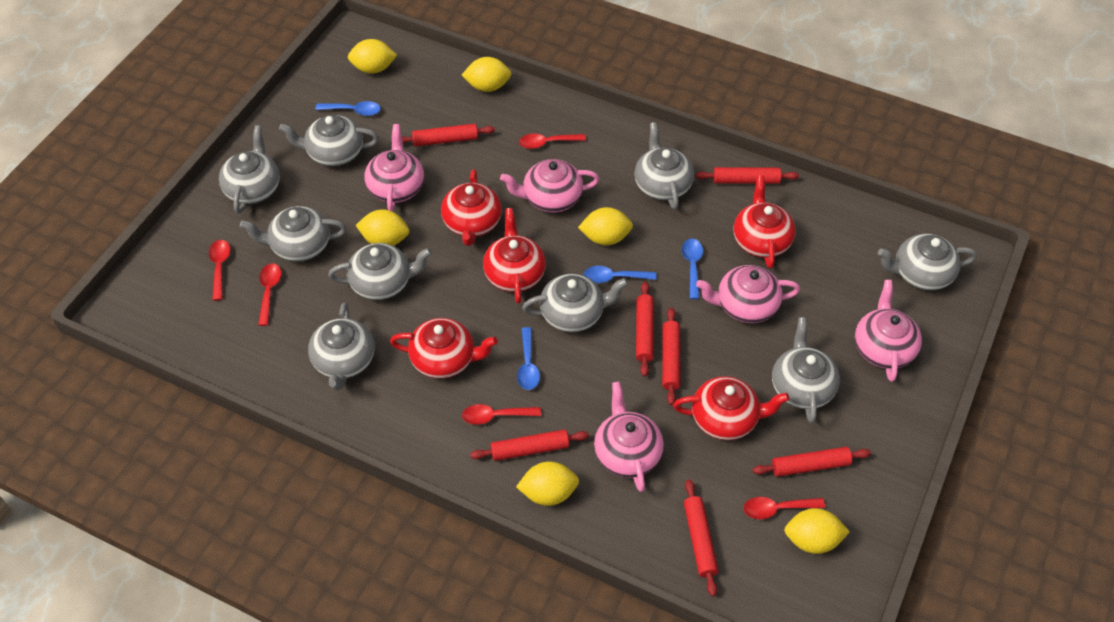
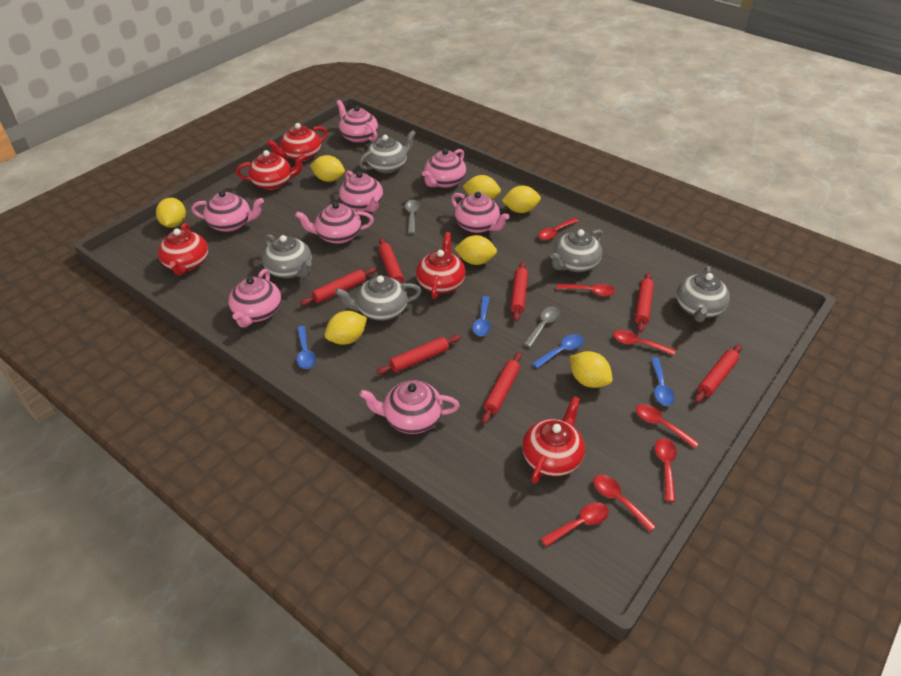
grey spoon: none = 0 -> [405,200,420,234] [524,307,560,347] = 2
grey teapot: [219,125,280,214] [240,206,347,262] [279,115,379,166] [308,302,375,390] [328,243,432,300] [522,274,628,332] [634,122,694,209] [772,317,840,423] [878,234,977,290] = 9 -> [262,234,312,278] [335,275,422,321] [359,130,416,173] [550,229,603,272] [677,266,730,322] = 5
pink teapot: [364,124,424,212] [500,159,600,212] [594,382,664,492] [696,265,800,323] [855,280,922,382] = 5 -> [191,191,264,232] [228,269,281,327] [295,202,374,244] [336,100,378,143] [339,171,383,212] [359,380,460,434] [422,149,466,188] [451,192,510,233] = 8
red spoon: [209,240,230,301] [258,263,282,326] [462,404,541,425] [519,133,586,149] [744,497,825,519] = 5 -> [538,218,579,240] [541,502,609,547] [557,284,615,296] [593,475,656,532] [613,330,676,355] [636,404,699,448] [655,438,677,502] = 7
yellow lemon: [348,39,397,74] [356,209,409,246] [462,57,512,92] [516,461,579,506] [578,207,633,245] [784,508,850,554] = 6 -> [156,198,186,228] [310,155,345,182] [325,311,367,345] [454,235,497,265] [463,175,501,199] [502,185,541,213] [570,351,612,388] = 7

